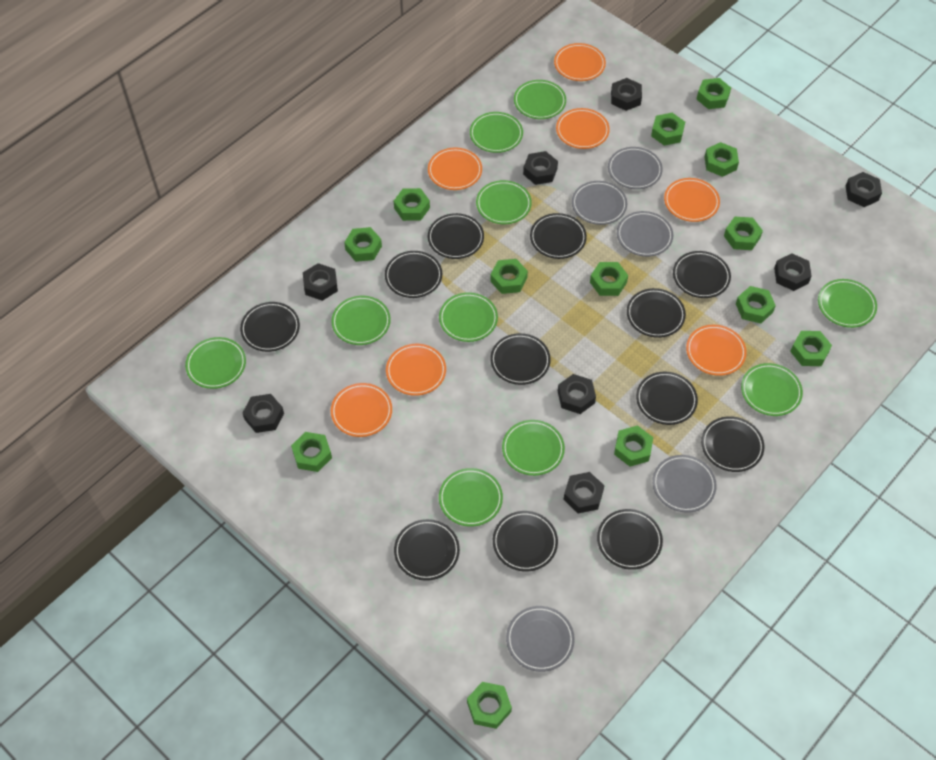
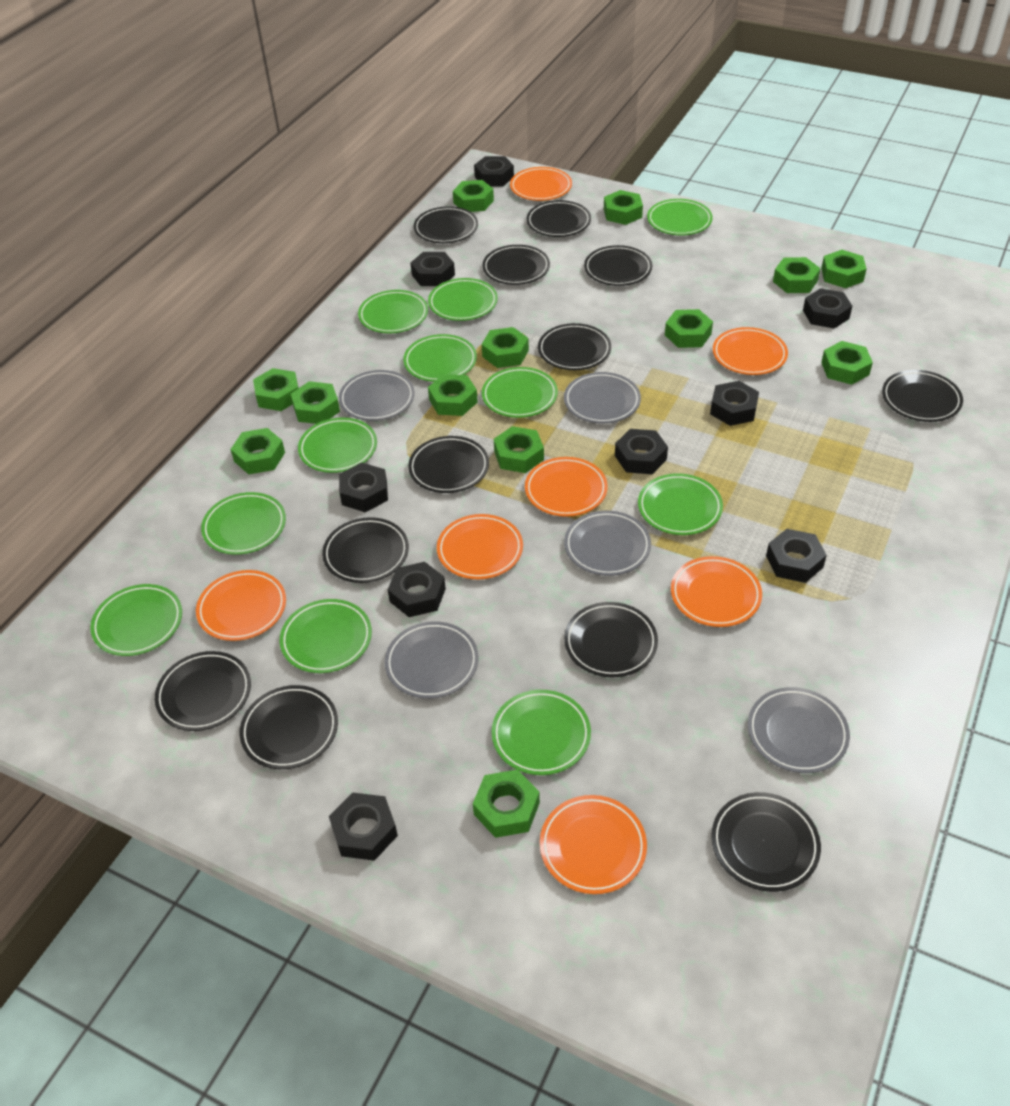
black nut: [243,394,284,433] [303,263,338,301] [523,151,558,185] [558,374,596,414] [563,472,604,513] [611,78,642,111] [774,254,812,291] [846,172,882,207] = 8 -> [329,792,398,861] [339,463,388,512] [388,562,446,617] [410,252,455,286] [474,156,514,186] [615,429,668,474] [710,381,759,426] [766,529,827,583] [803,288,852,329] = 9
green plate: [185,337,246,389] [331,296,391,345] [439,292,498,342] [439,468,503,527] [470,112,523,153] [476,180,532,224] [502,420,565,476] [514,80,566,119] [741,363,803,416] [818,279,877,328] = 10 -> [90,584,182,656] [201,492,286,555] [280,599,372,673] [298,418,377,473] [358,290,428,333] [403,334,477,382] [428,278,498,321] [482,367,558,418] [492,690,591,775] [638,473,723,535] [647,199,713,236] = 11

